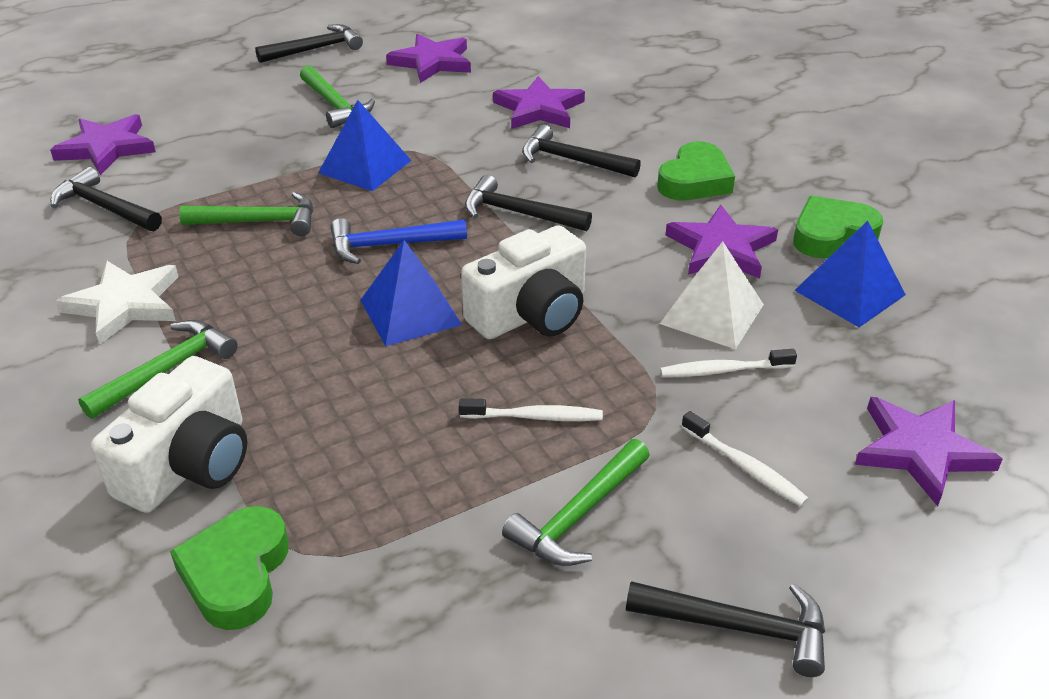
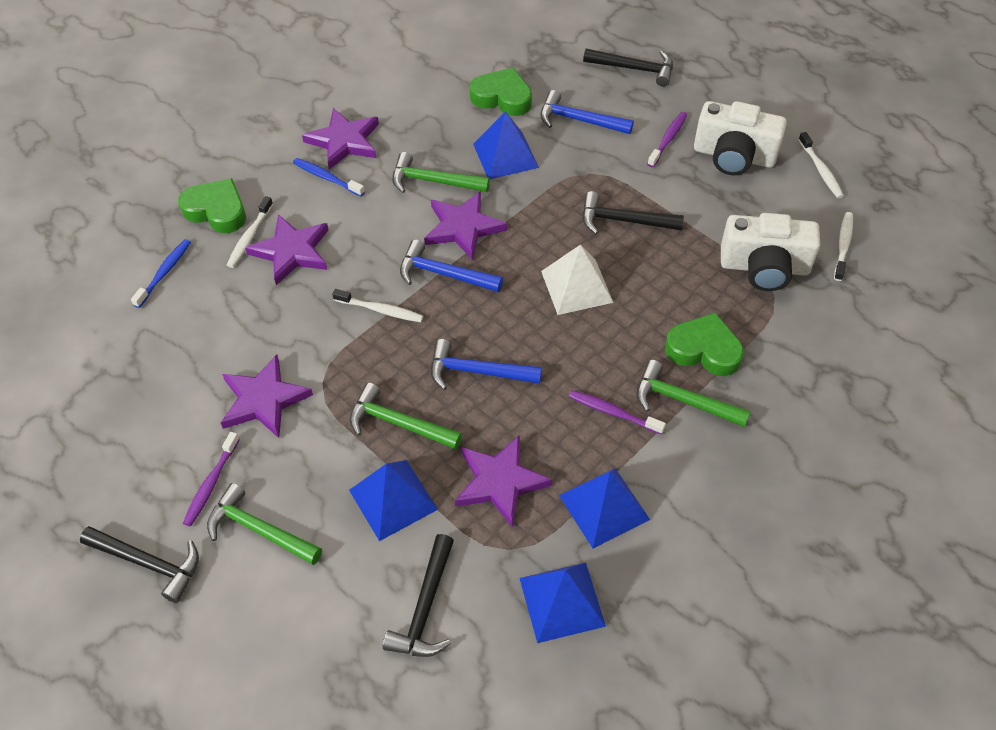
black hammer: [50,167,162,231] [255,24,363,63] [465,175,592,231] [522,124,641,178] [626,581,825,677] = 5 -> [80,526,199,603] [383,534,454,657] [582,191,684,234] [583,49,673,87] = 4
blue hammer: [331,218,467,264] = 1 -> [400,240,503,292] [431,339,542,390] [540,90,634,134] = 3
blue pyramid: [318,100,412,191] [361,240,462,346] [794,221,906,327] = 3 -> [349,460,438,541] [473,111,539,179] [520,563,606,643] [559,468,650,549] = 4
blue toothbrush: none = 0 -> [131,239,191,308] [293,158,365,196] = 2
purple toothbrush: none = 0 -> [183,432,240,527] [569,390,666,435] [647,112,687,167] = 3
white star: [56,261,178,344] = 1 -> none = 0
white toothbrush: [459,398,603,421] [660,349,797,377] [682,411,809,506] = 3 -> [227,196,273,268] [332,289,423,322] [798,132,844,198] [834,212,853,281] = 4

